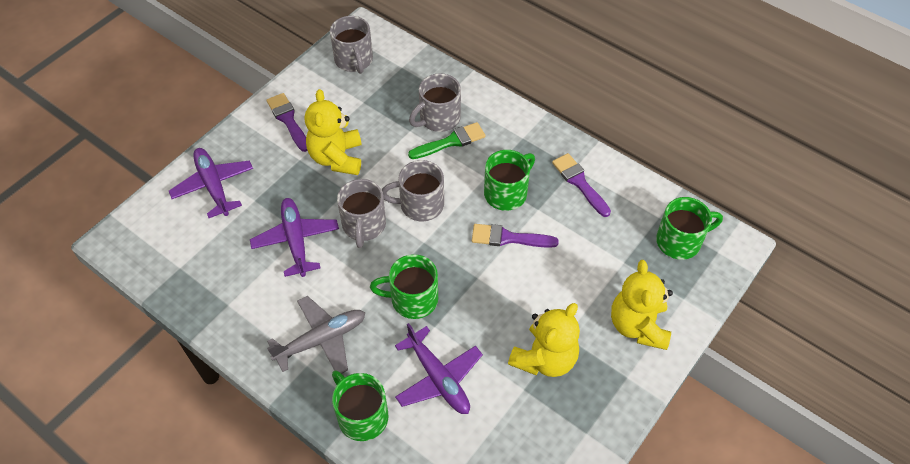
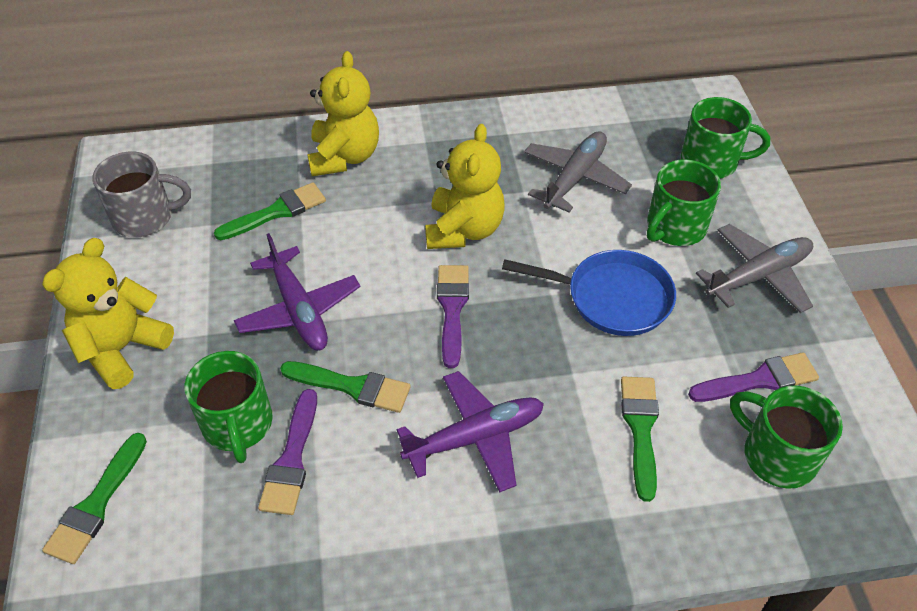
blue pan: none = 0 -> [502,250,676,336] = 1
green brush: [408,122,486,159] = 1 -> [42,433,147,564] [214,183,326,240] [280,361,411,413] [621,377,659,502] = 4
grey mug: [330,16,373,74] [337,179,386,248] [382,160,444,221] [409,73,461,132] = 4 -> [92,152,191,237] = 1
grey plane: [267,296,365,374] = 1 -> [524,131,632,213] [696,224,813,313] = 2
purple plane: [169,148,253,218] [250,198,339,277] [395,323,483,414] = 3 -> [234,233,360,350] [397,371,544,493] = 2

